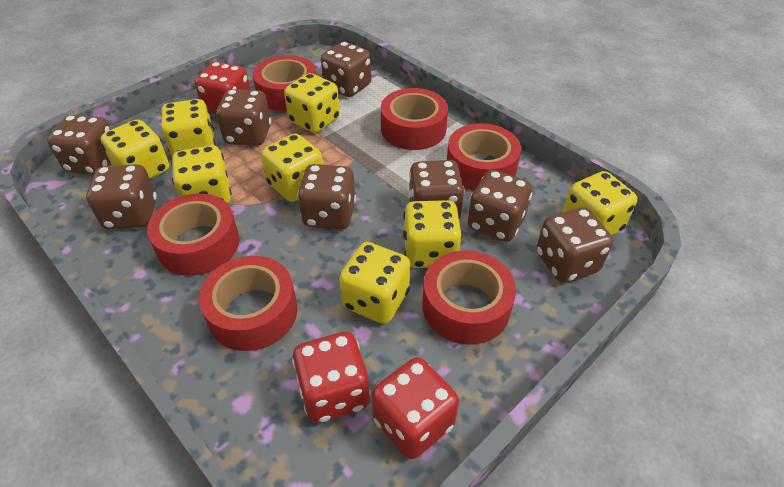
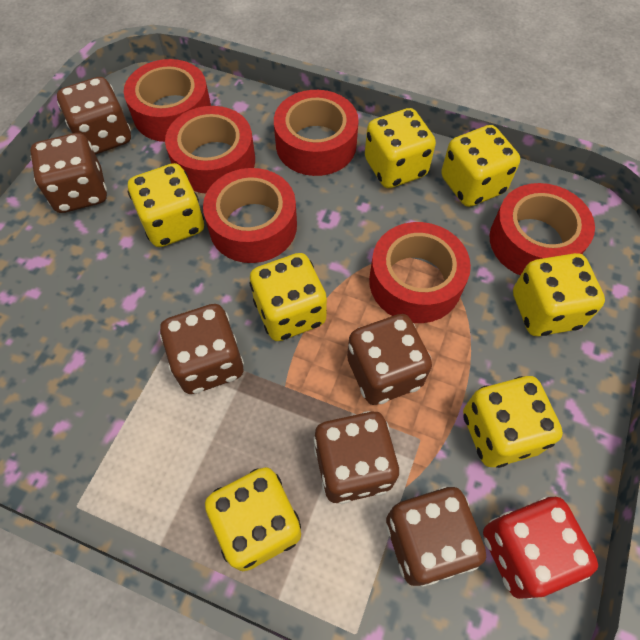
brown dice: [47,115,111,175] [86,164,157,229] [216,89,271,146] [297,164,356,229] [321,42,371,97] [408,160,465,219] [468,170,532,242] [536,207,613,283] = 8 -> [30,133,107,213] [57,77,131,155] [160,304,244,394] [314,411,399,504] [347,314,432,405] [386,487,486,587] = 6
red dice: [195,62,251,114] [292,332,371,423] [371,357,459,459] = 3 -> [483,497,598,599] = 1
yellow dice: [101,119,169,179] [161,99,215,156] [171,145,232,204] [261,133,323,202] [284,73,340,133] [339,242,410,324] [403,200,462,268] [562,171,637,235] = 8 -> [128,163,204,247] [205,467,301,571] [249,253,327,341] [365,108,436,188] [441,125,520,207] [463,376,563,468] [513,253,605,336] = 7

